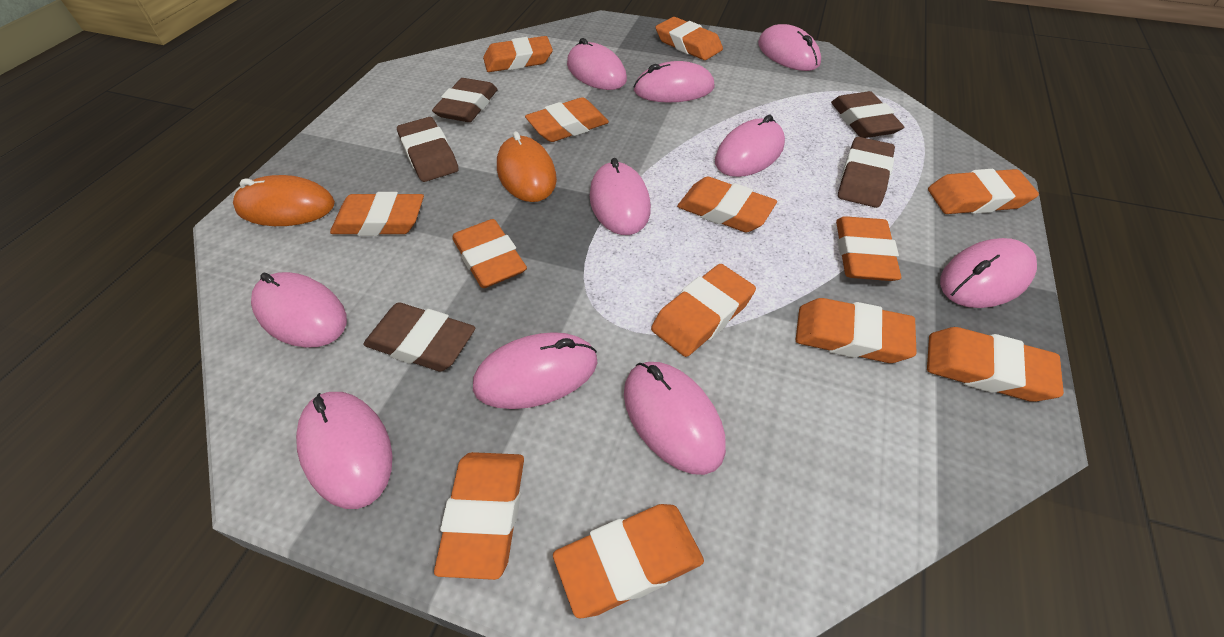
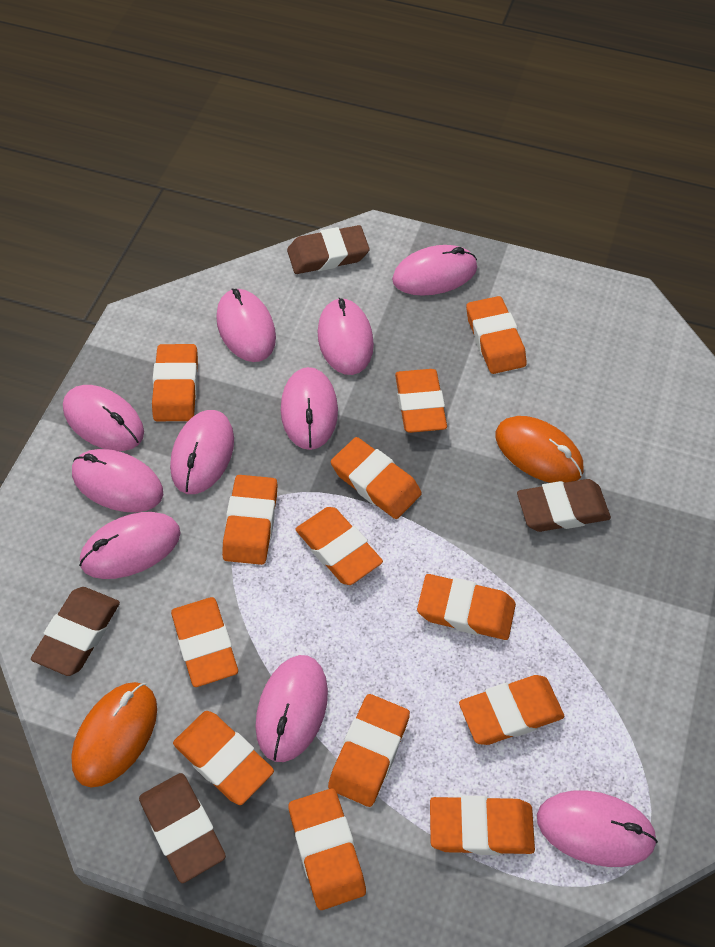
brown eraser: [364,302,475,372] [397,117,459,182] [432,78,498,122] [831,91,904,138] [838,137,895,208] = 5 -> [31,587,120,676] [139,773,226,883] [287,225,370,274] [517,479,611,532] = 4

